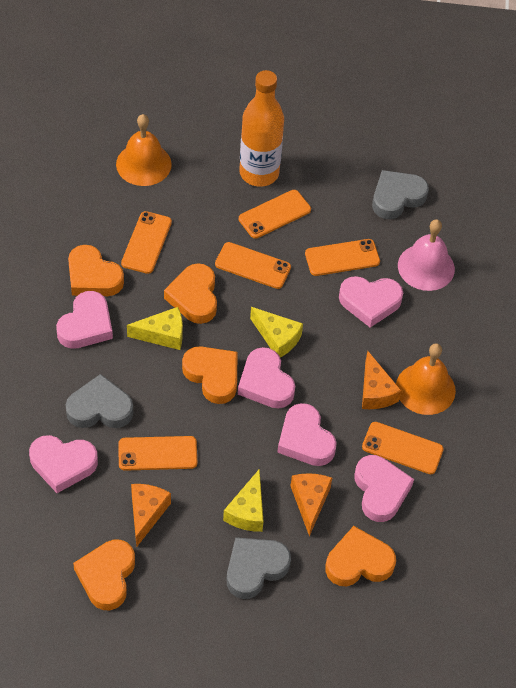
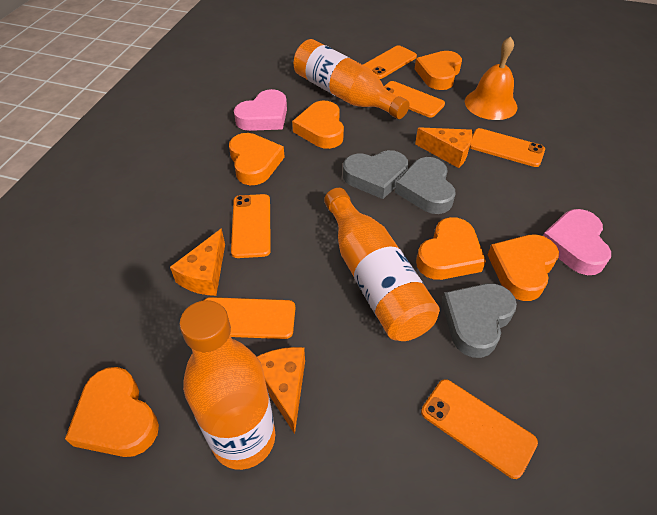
orange bell: [116,114,172,186] [396,343,456,415] = 2 -> [465,36,517,120] = 1
orange bottle: [239,70,284,187] = 1 -> [179,300,275,470] [294,39,409,119] [324,188,440,341] = 3
orange heart: [68,245,124,296] [73,540,135,610] [164,263,217,324] [182,346,238,404] [325,526,396,586] = 5 -> [65,367,159,457] [229,133,285,185] [292,101,344,149] [415,51,462,90] [416,217,486,280] [488,235,559,301] = 6
pink bell: [398,219,455,291] = 1 -> none = 0
pink heart: [29,435,98,493] [56,291,113,349] [238,347,295,409] [277,403,337,466] [339,276,403,328] [355,455,414,522] = 6 -> [234,89,287,131] [543,209,611,275] = 2
yellow cheese: [127,307,183,350] [223,469,264,532] [250,307,303,358] = 3 -> none = 0

